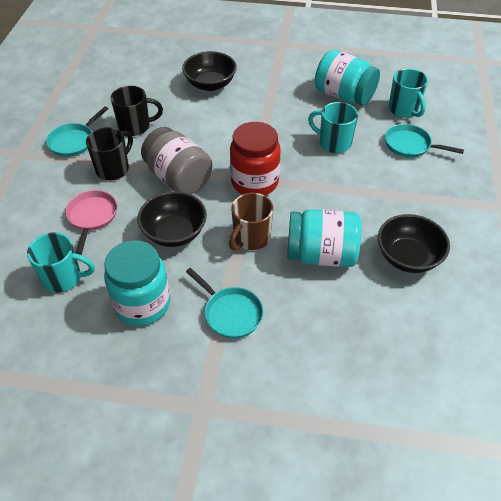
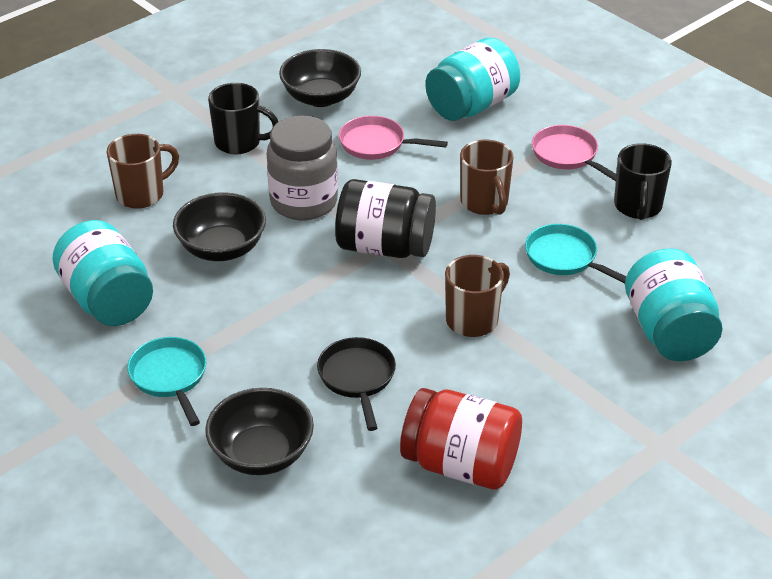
black jar: none = 0 -> [335,179,436,258] = 1
black pan: none = 0 -> [317,337,396,431] = 1
brown mug: [229,193,273,251] = 1 -> [107,134,179,209] [445,255,510,337] [460,140,514,215] = 3
pink pan: [65,190,117,255] = 1 -> [339,116,448,160] [532,125,616,181] = 2
turquoise mug: [27,232,95,293] [308,102,358,153] [389,69,428,118] = 3 -> none = 0
turquoise pan: [46,106,108,157] [186,268,263,338] [385,124,464,158] = 3 -> [127,337,206,426] [525,224,626,284] = 2

